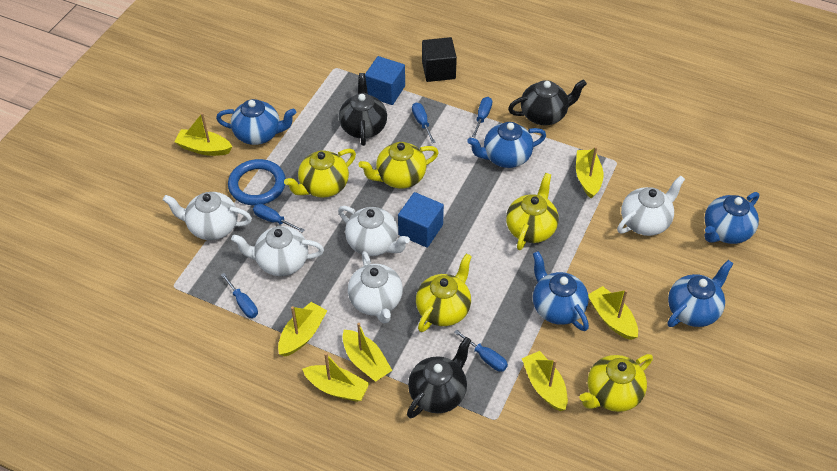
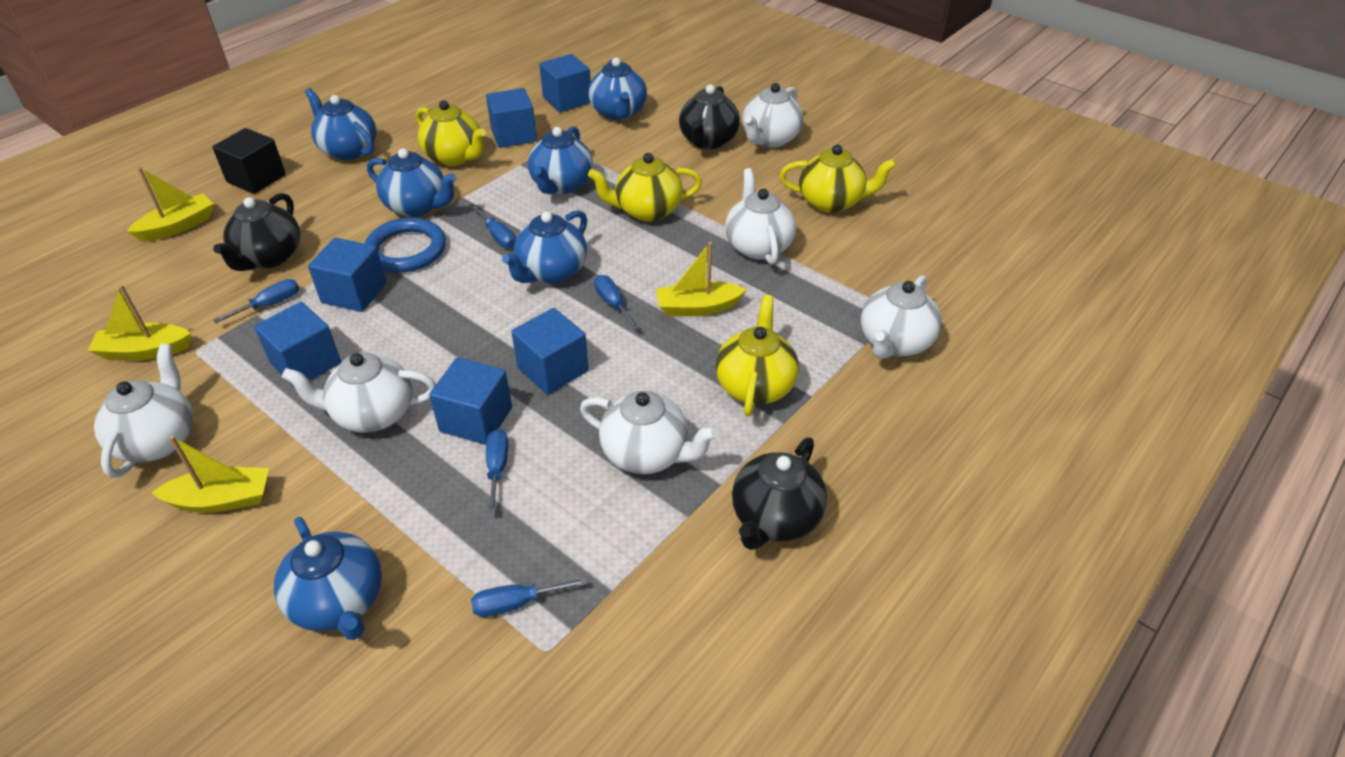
blue cube: [365,56,405,105] [398,192,444,248] = 2 -> [254,302,341,388] [308,238,386,312] [429,357,512,445] [486,88,537,148] [511,308,589,395] [539,54,591,112] = 6
blue teapot: [216,99,296,145] [467,122,546,168] [533,251,589,331] [668,260,734,327] [704,192,759,244] = 5 -> [274,517,382,640] [305,88,376,160] [367,148,457,217] [502,210,587,284] [528,126,593,194] [588,58,647,120] = 6
white teapot: [163,192,252,240] [231,226,324,276] [338,206,410,256] [348,251,403,324] [617,175,685,236] = 5 -> [94,344,194,478] [282,352,436,433] [580,391,718,474] [725,168,796,265] [742,83,803,148] [861,275,942,359] = 6
yellow boat: [174,113,233,156] [278,302,327,357] [302,353,370,402] [343,323,393,382] [522,351,568,411] [576,147,604,199] [588,286,638,340] = 7 -> [88,285,191,360] [127,167,213,242] [152,436,269,513] [656,242,747,316] = 4
yellow teapot: [284,148,356,198] [359,142,439,189] [416,254,472,332] [506,173,559,250] [579,354,653,412] = 5 -> [416,100,486,166] [588,153,702,222] [715,295,799,416] [779,145,897,213] = 4

